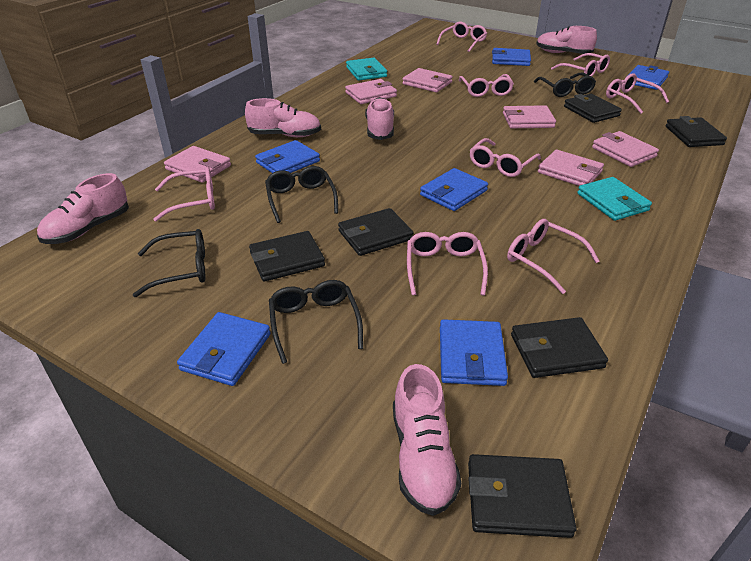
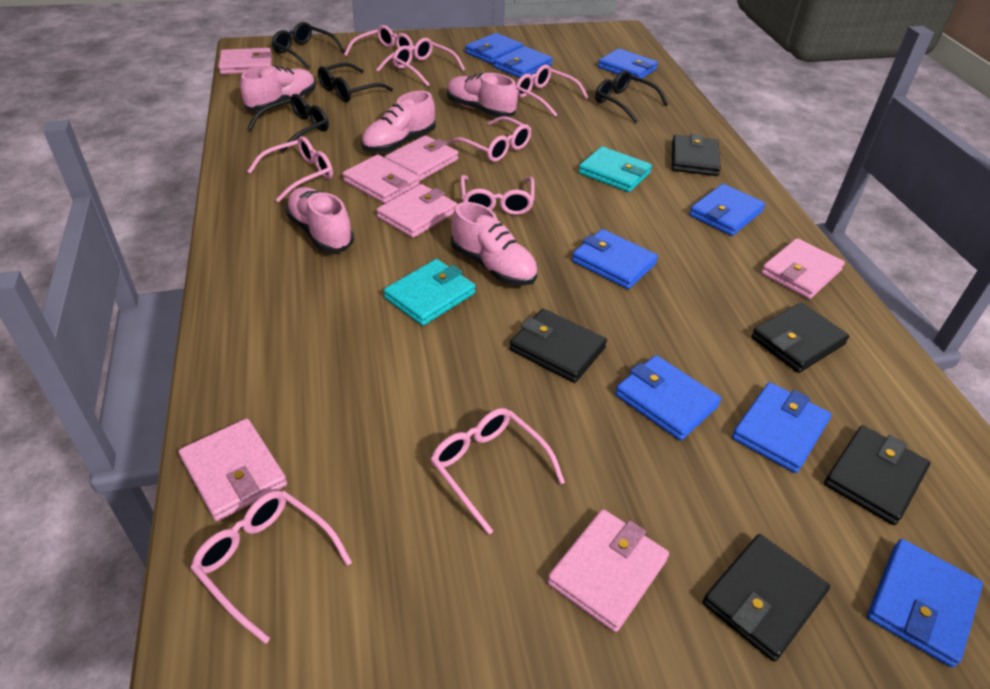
black wallet: [249,231,325,282] [338,208,414,256] [468,454,577,538] [511,317,608,378] [564,94,622,123] [665,116,727,147] = 6 -> [510,309,607,383] [672,134,721,176] [703,534,830,662] [751,302,849,373] [824,425,931,525] = 5
blue wallet: [177,312,271,386] [255,140,320,173] [420,168,488,211] [440,319,508,386] [492,48,531,66] [626,65,669,90] = 6 -> [465,33,523,64] [494,46,553,78] [572,229,658,289] [598,48,658,81] [615,355,721,441] [689,184,765,236] [732,382,831,473] [867,539,983,668] = 8
pink wallet: [164,146,231,183] [345,79,397,104] [402,68,453,92] [503,105,556,128] [538,150,604,186] [592,131,659,167] = 6 -> [179,418,287,521] [218,48,272,74] [342,155,419,204] [376,184,457,238] [385,135,458,181] [547,509,669,632] [761,238,845,299] = 7

